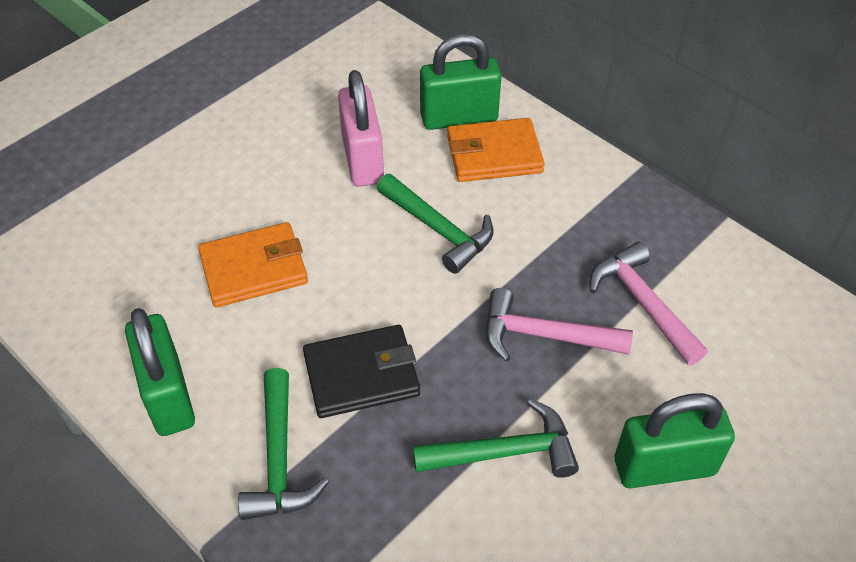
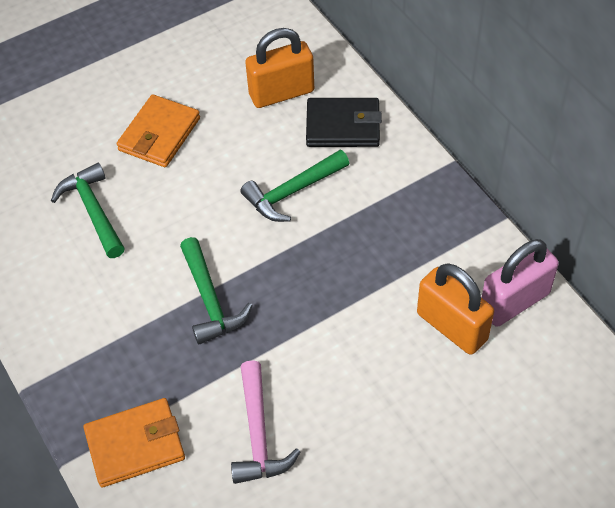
green padlock: [125,308,195,436] [420,34,502,130] [614,393,735,488] = 3 -> none = 0
orange padlock: none = 0 -> [245,28,314,108] [417,264,494,355] = 2
pink hammer: [485,288,633,362] [589,242,707,365] = 2 -> [231,360,300,484] = 1

